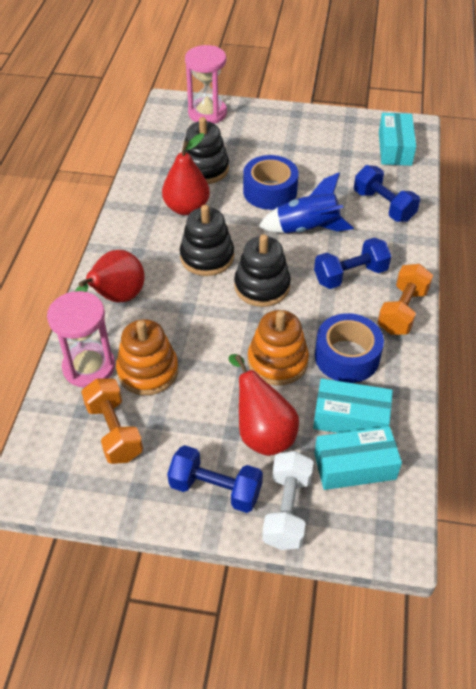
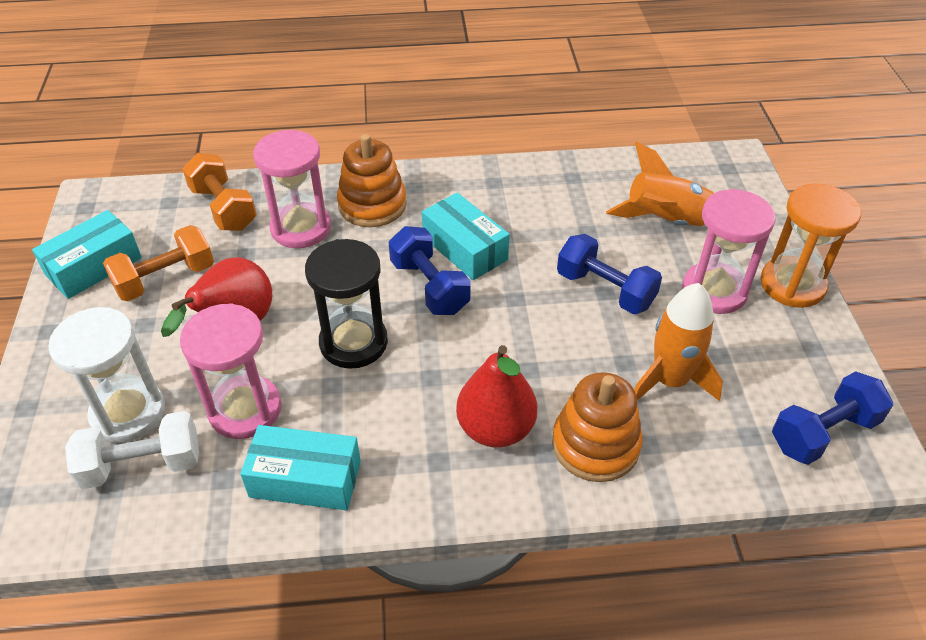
black hourglass: none = 0 -> [305,239,388,369] = 1
black stacking toy: [180,205,234,276] [184,117,229,184] [234,234,291,307] = 3 -> none = 0
blue rocket: [258,172,354,233] = 1 -> none = 0
blue tape: [243,155,298,210] [315,313,384,383] = 2 -> none = 0
orange hourglass: none = 0 -> [760,184,861,308] = 1
orange rocket: none = 0 -> [606,142,714,226] [634,283,723,401] = 2
pink hourglass: [47,291,115,388] [185,45,227,124] = 2 -> [180,303,282,439] [253,130,331,248] [683,189,776,314] = 3
red pear: [75,250,145,303] [162,133,210,215] [229,354,299,456] = 3 -> [161,257,272,337] [456,345,538,448] = 2
white hourglass: none = 0 -> [48,307,165,443] = 1

